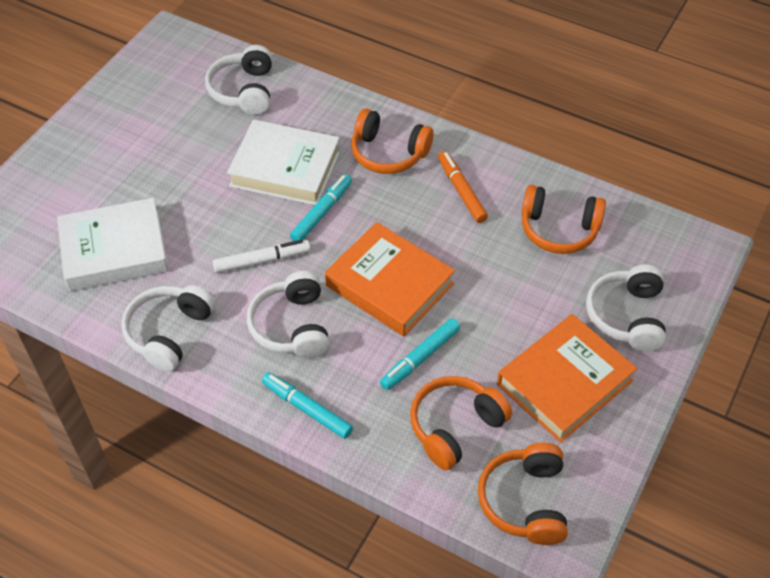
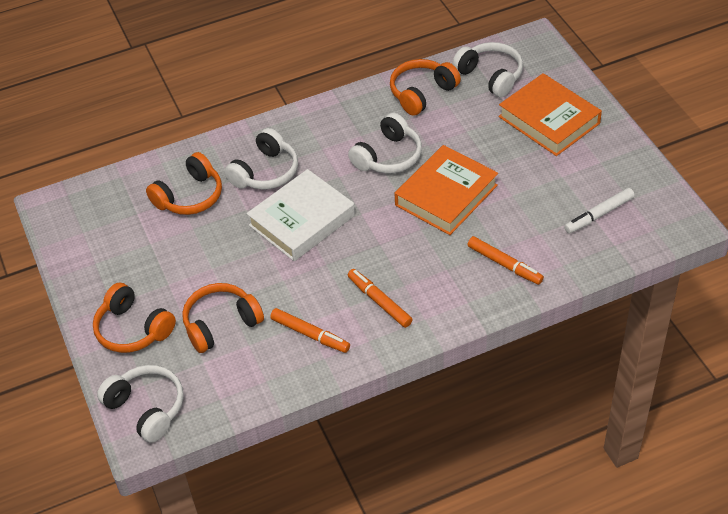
orange marker: [438,151,488,223] = 1 -> [270,308,350,353] [348,269,413,328] [467,236,544,285] = 3
turquoise marker: [262,372,353,439] [290,174,352,241] [380,318,460,390] = 3 -> none = 0
white book: [57,198,169,291] [227,120,340,205] = 2 -> [246,169,355,261] = 1

